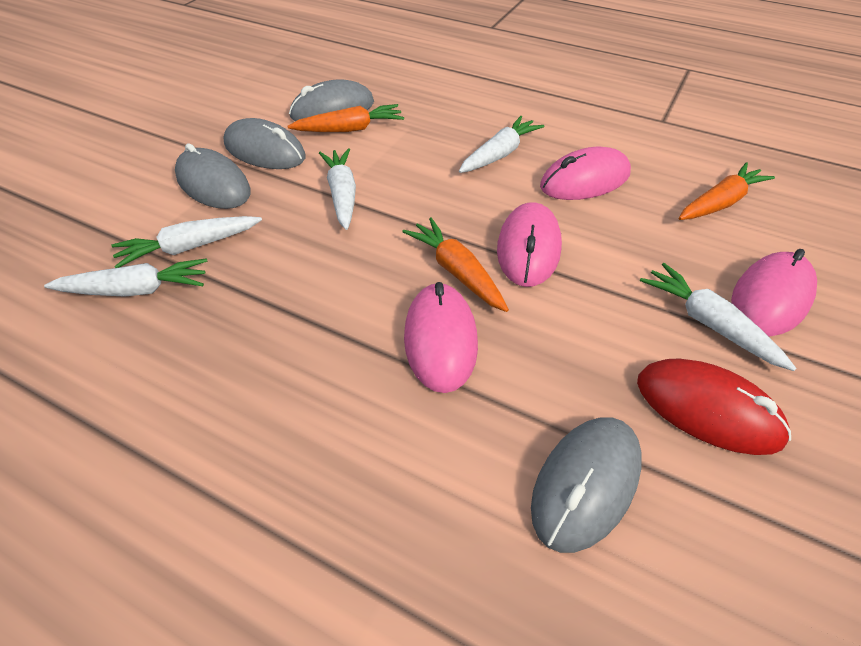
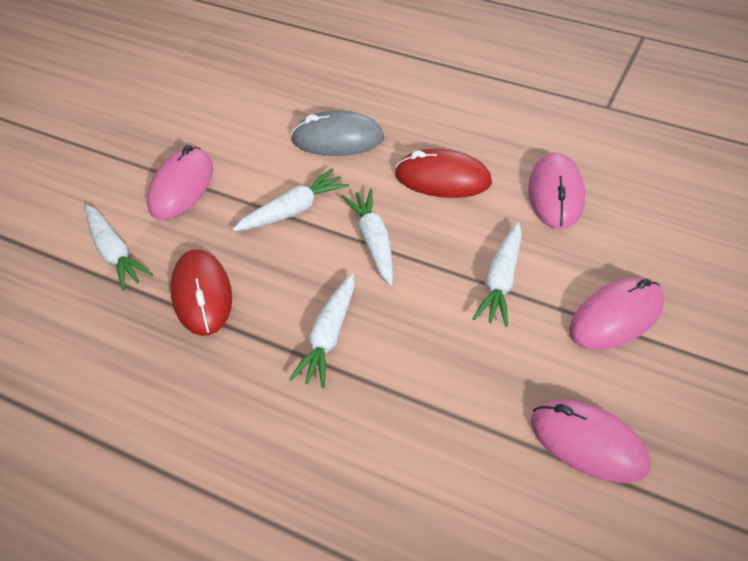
grey mouse: [175,143,251,209] [223,118,306,169] [289,79,374,121] [531,417,642,553] = 4 -> [291,111,384,156] = 1
orange carrot: [288,104,404,132] [402,218,509,312] [679,162,775,220] = 3 -> none = 0
red mouse: [637,359,791,455] = 1 -> [170,249,232,336] [395,149,492,198] = 2

